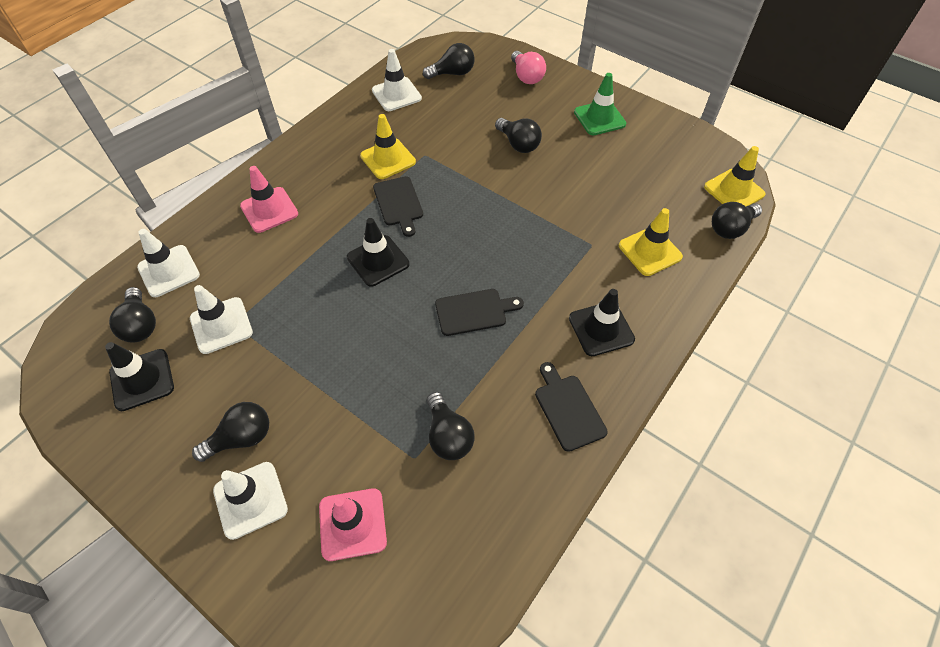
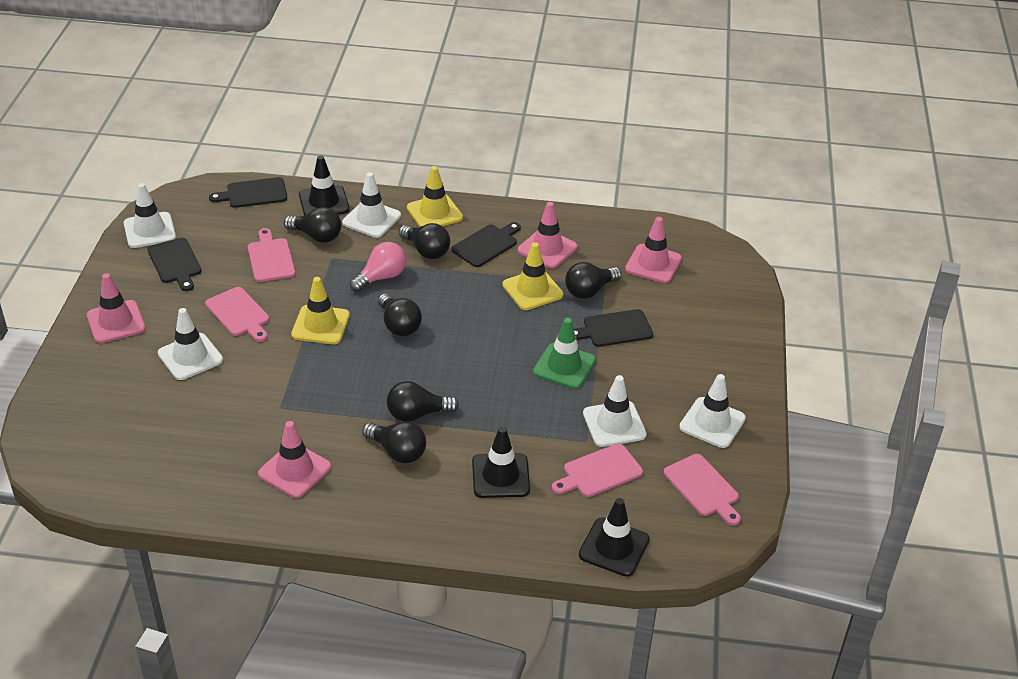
black cutting board: [373,176,423,237] [435,289,524,336] [535,362,608,452] = 3 -> [148,238,202,291] [209,177,287,208] [451,222,521,267] [574,309,653,347] = 4
pink cutting board: none = 0 -> [205,287,269,342] [248,228,295,282] [552,443,643,497] [664,454,741,525] = 4
pink traffic cone: [240,166,298,233] [319,488,387,561] = 2 -> [87,273,146,343] [258,421,331,498] [518,202,578,268] [625,217,682,283] = 4
white traffic cone: [137,229,200,297] [190,285,253,354] [213,462,288,540] [372,49,422,111] = 4 -> [124,183,176,248] [158,308,223,380] [342,172,401,238] [583,375,647,447] [679,374,746,448] = 5

